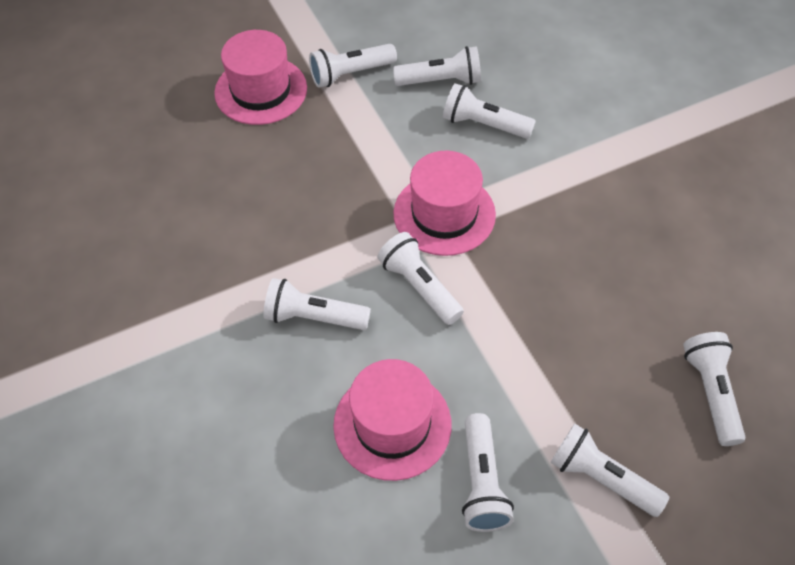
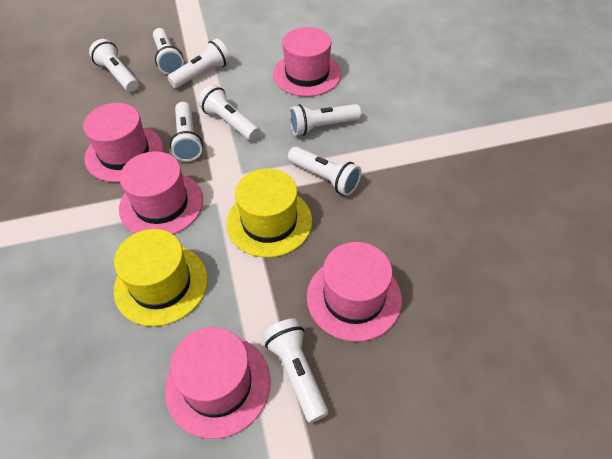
pink hat: [214,30,307,125] [333,359,452,481] [393,151,496,256] = 3 -> [83,103,163,182] [119,151,203,235] [165,327,271,439] [273,27,342,97] [307,242,402,342] = 5
yellow hat: none = 0 -> [113,229,208,326] [226,168,312,258] = 2

